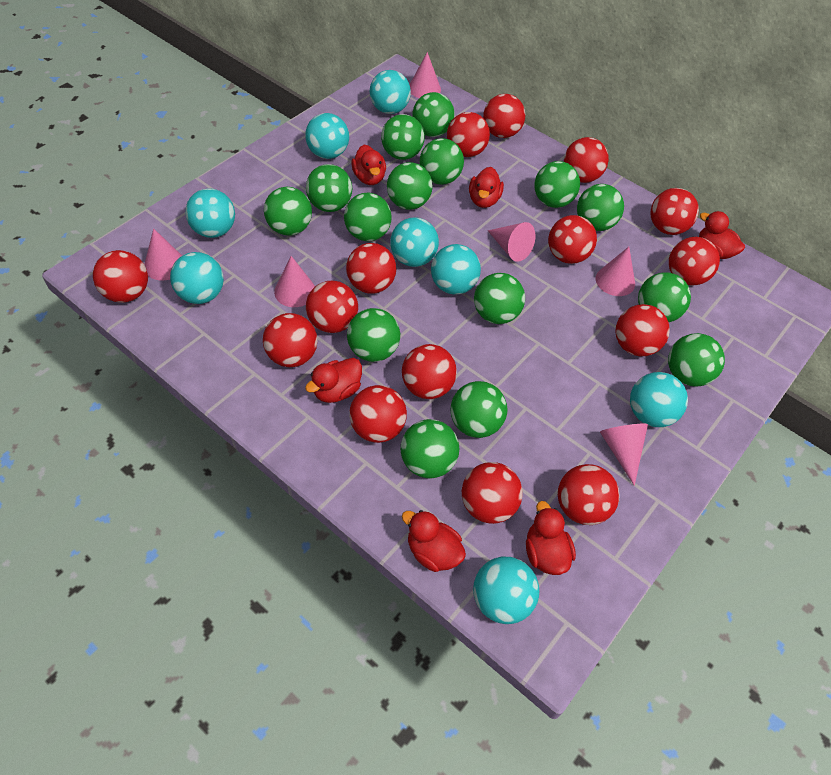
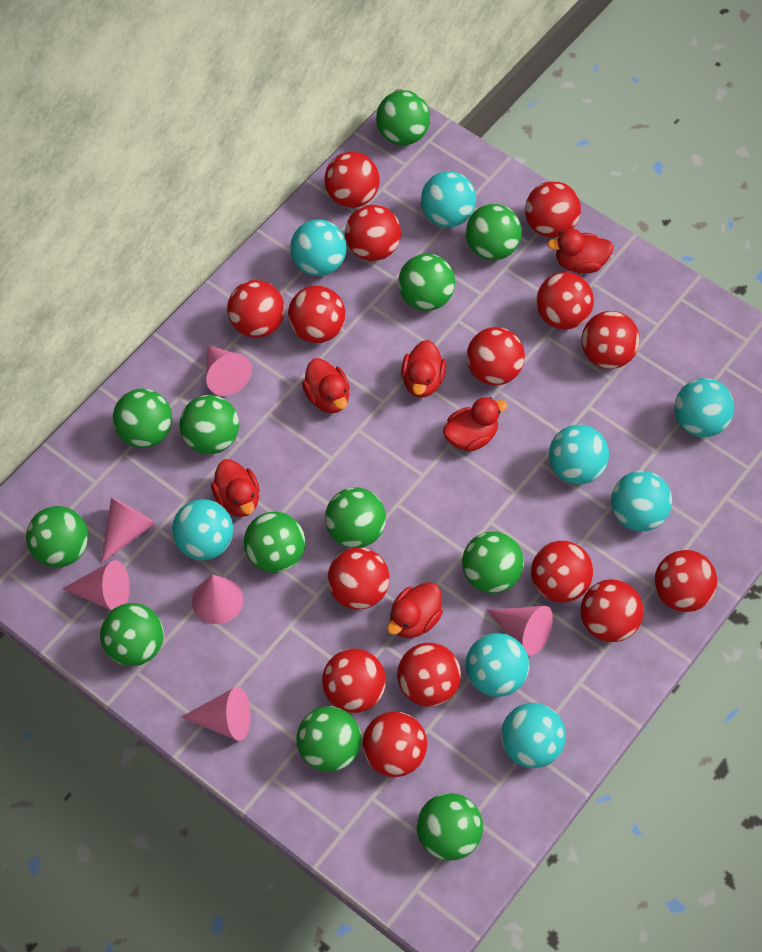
green ball: [264,187,312,236] [306,164,352,212] [344,193,392,241] [347,308,400,362] [381,114,425,160] [387,162,433,210] [401,419,459,478] [413,92,454,137] [420,138,464,185] [450,381,507,438] [474,273,525,324] [534,161,580,208] [577,184,624,231] [638,272,691,322] [668,333,725,387] = 15 -> [26,506,88,568] [100,603,164,666] [113,389,172,448] [179,395,239,454] [244,512,305,573] [297,706,361,772] [325,487,386,548] [376,90,430,145] [398,254,455,311] [417,793,483,861] [462,532,524,593] [466,204,522,260] = 12

